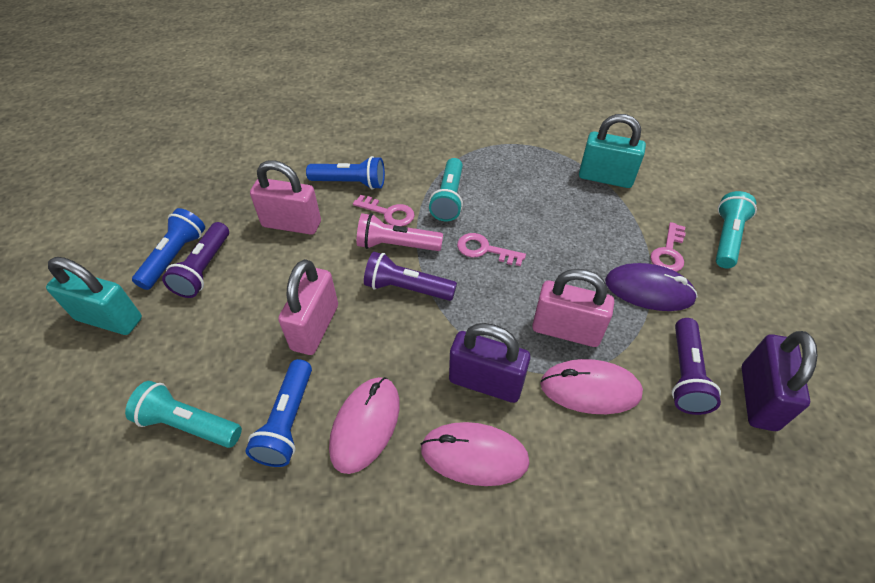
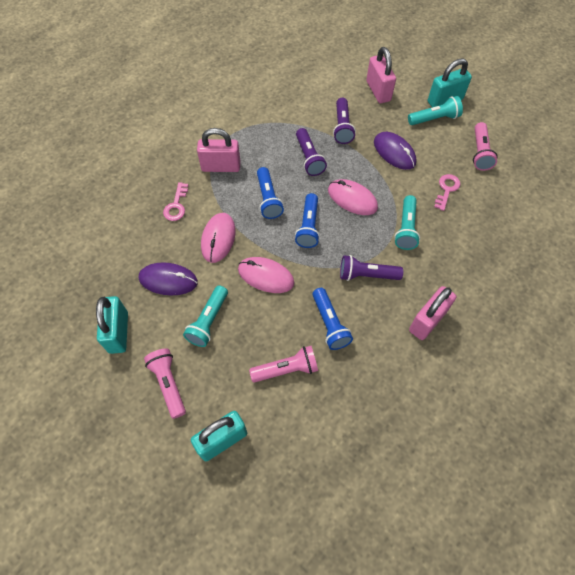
pink flashlight: [357,213,443,251] = 1 -> [144,348,186,419] [249,346,318,383] [473,122,498,171] = 3
pink key: [353,195,415,227] [457,233,526,266] [650,222,686,272] = 3 -> [163,182,188,221] [434,174,460,211] = 2
purple mouse: [605,263,698,311] = 1 -> [139,262,198,296] [374,132,416,170] = 2
purple padlock: [449,323,530,403] [741,331,818,431] = 2 -> none = 0
turquoise padlock: [46,257,142,335] [579,114,646,188] = 2 -> [96,296,128,354] [191,411,247,461] [428,59,472,107] = 3

